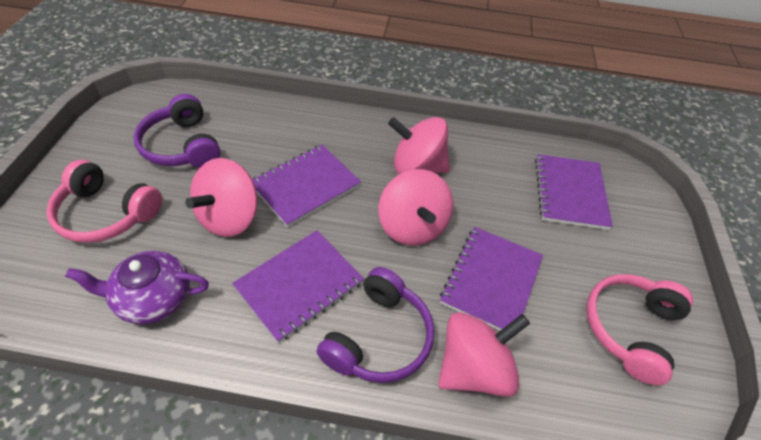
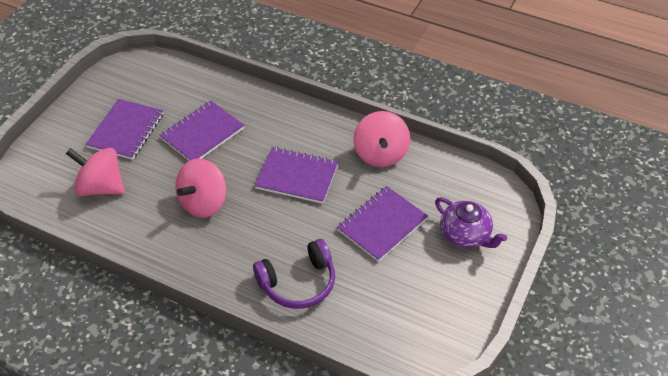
pink headphones: [46,160,162,243] [586,274,693,385] = 2 -> none = 0
pink spinning top: [185,158,257,237] [379,169,453,246] [388,117,450,174] [438,312,530,397] = 4 -> [66,148,125,196] [175,158,226,218] [353,111,410,167] = 3
purple headphones: [134,94,221,168] [317,267,434,383] = 2 -> [253,239,335,309] = 1

